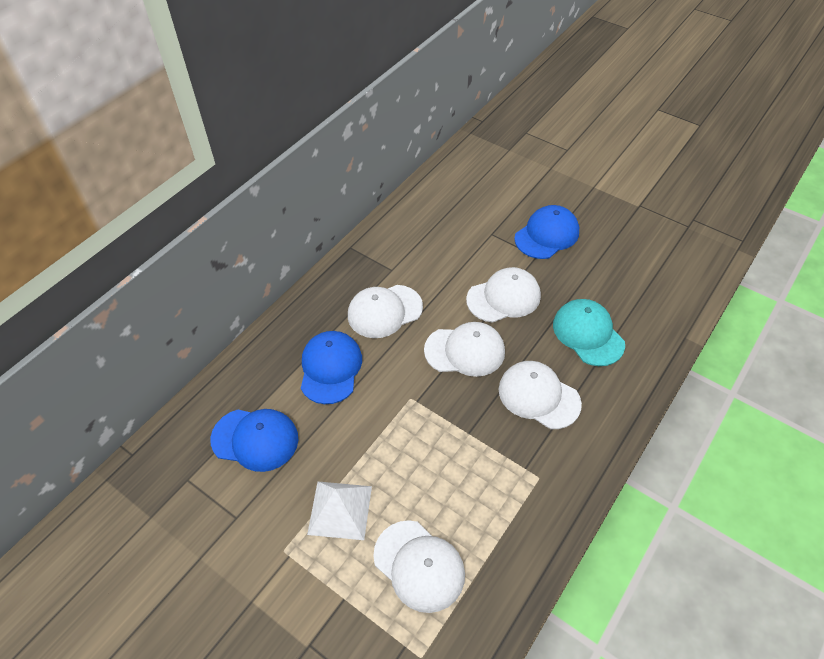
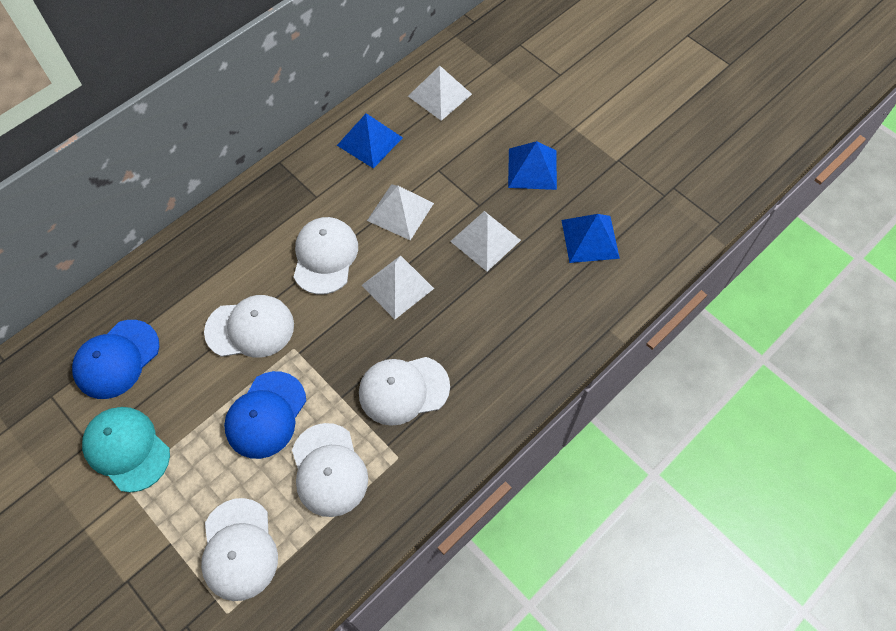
blue cap: [210,409,299,472] [301,331,362,404] [514,205,579,259] = 3 -> [72,320,159,399] [224,371,306,459] = 2
blue pyramid: none = 0 -> [337,113,403,169] [508,141,557,190] [561,214,620,263] = 3
white pyramid: [307,481,372,540] = 1 -> [362,255,434,319] [367,184,434,240] [408,66,472,121] [450,211,521,271] = 4

